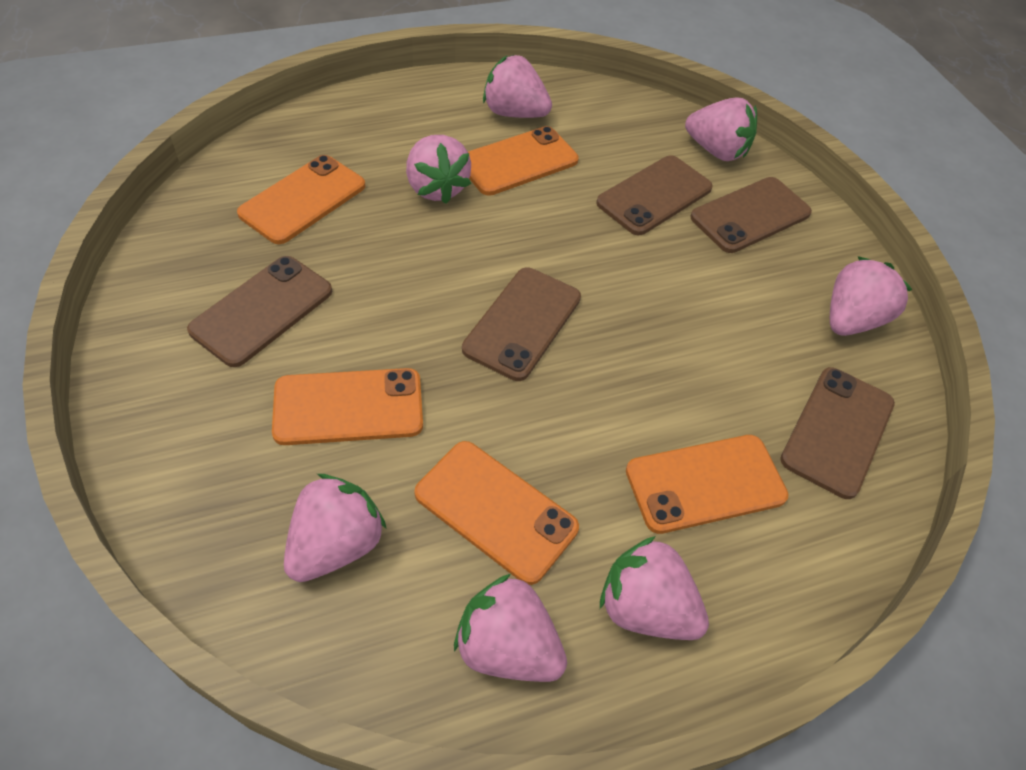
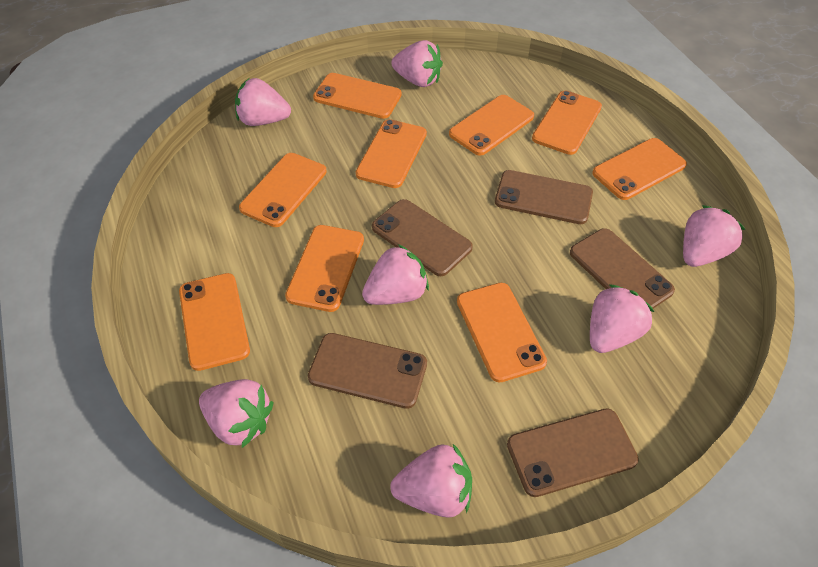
orange phone: [237,155,365,244] [272,368,423,445] [414,441,579,585] [468,126,579,196] [626,435,789,534] = 5 -> [179,273,250,371] [239,153,327,227] [285,225,364,312] [313,73,402,119] [356,119,427,188] [449,95,534,156] [457,283,547,382] [532,91,602,155] [592,138,687,200] = 9

